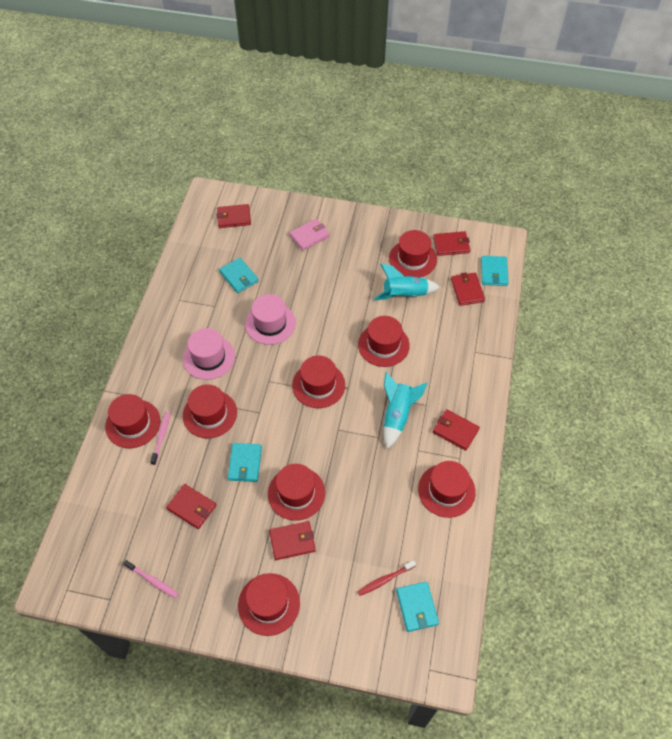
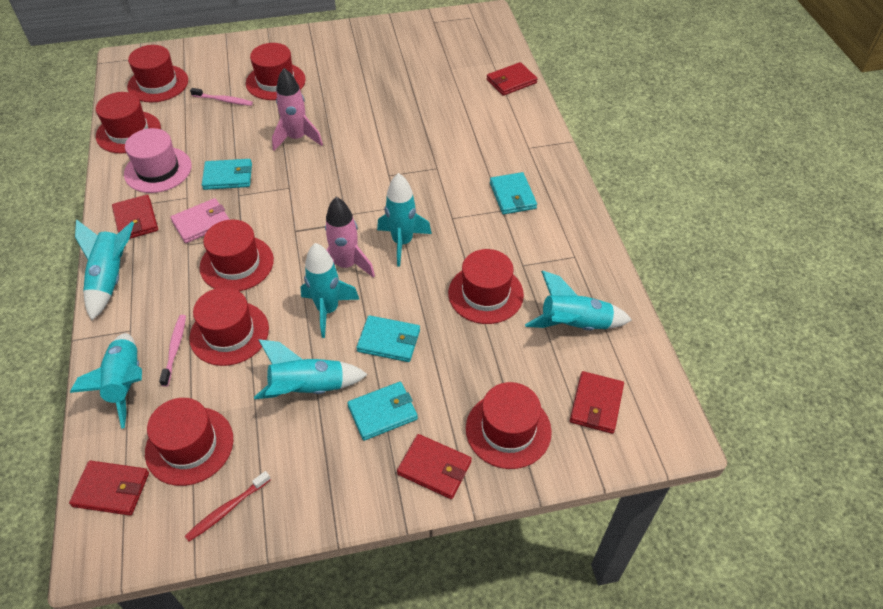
pink hat: [183,328,235,380] [245,294,296,345] = 2 -> [124,128,192,193] = 1
pink rocket: none = 0 -> [272,68,323,151] [325,197,375,278] = 2
red wallet: [166,484,216,529] [216,204,251,228] [269,521,316,560] [433,231,470,256] [433,409,480,451] [451,272,485,306] = 6 -> [69,460,149,516] [112,195,158,239] [397,434,472,499] [487,62,538,96] [570,371,624,434] = 5
turquoise rocket: [374,264,440,300] [384,372,427,449] = 2 -> [70,333,142,429] [75,219,134,320] [254,339,368,399] [300,243,360,338] [377,173,432,267] [525,271,632,330] = 6

